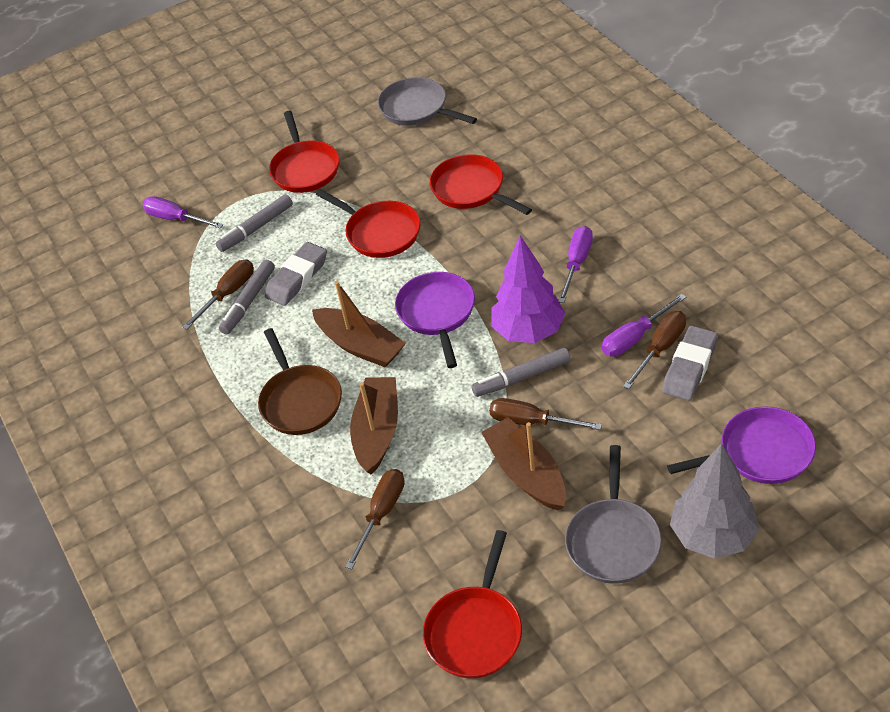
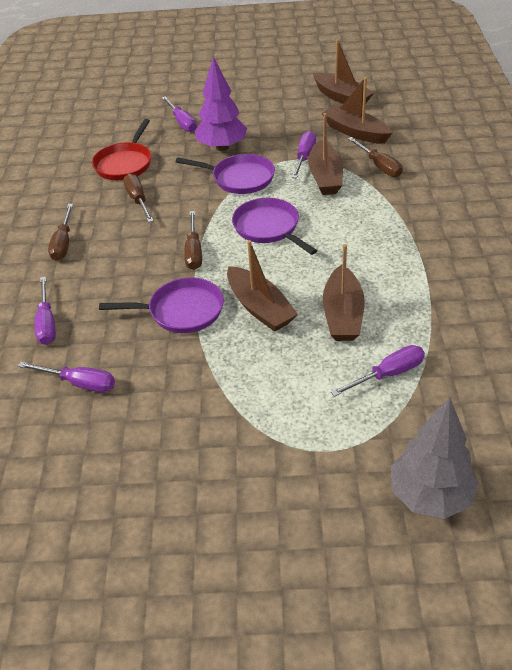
brown boat: [312,281,406,367] [350,377,398,475] [481,417,566,510] = 3 -> [227,240,298,332] [308,113,343,195] [313,39,375,106] [322,77,392,144] [323,244,364,341] = 5
brown pan: [258,328,342,435] = 1 -> none = 0
grey eraser: [265,242,327,306] [662,325,718,401] = 2 -> none = 0
grey marker: [216,194,293,252] [219,260,275,334] [472,347,571,397] = 3 -> none = 0
grey pan: [378,77,477,126] [565,445,662,584] = 2 -> none = 0
purple pan: [395,272,475,368] [667,406,816,484] = 2 -> [99,277,224,333] [176,154,275,194] [232,198,317,255] = 3
purple screwdriver: [142,196,223,228] [558,226,593,303] [602,294,686,357] = 3 -> [18,362,115,392] [35,277,56,345] [162,96,197,132] [292,131,316,178] [331,345,425,397] = 5
red pan: [269,111,340,193] [316,189,421,258] [423,530,522,678] [430,154,532,215] = 4 -> [92,119,152,180] = 1

